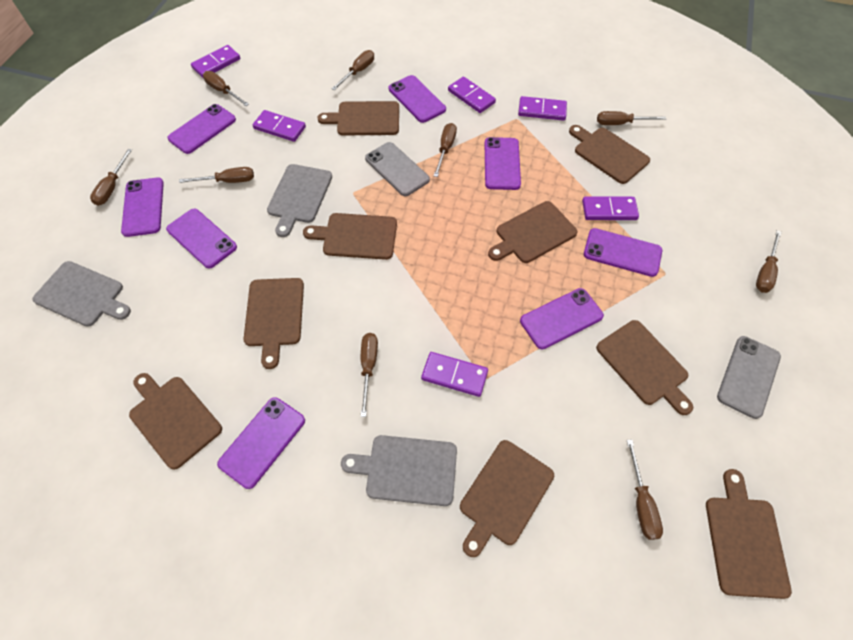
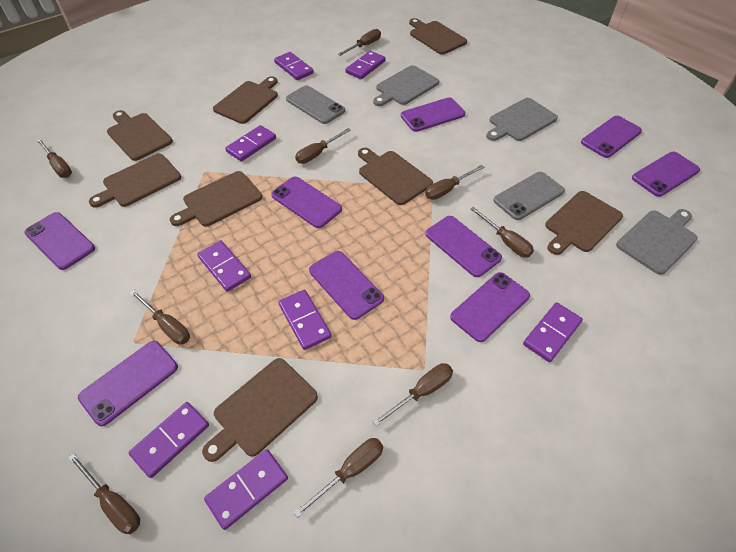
brown cutting board: [129,373,222,470] [244,278,304,369] [303,213,397,260] [317,101,399,135] [460,440,554,557] [488,201,578,263] [569,125,650,184] [596,320,693,415] [706,469,792,599] = 9 -> [89,154,181,208] [107,110,173,161] [170,171,262,227] [202,358,318,462] [213,76,278,124] [358,148,433,205] [409,18,467,55] [545,191,623,255] = 8
purple domino: [191,45,240,78] [253,110,306,142] [421,352,488,397] [448,76,496,113] [518,96,567,121] [582,197,639,220] = 6 -> [129,402,209,478] [197,240,251,292] [204,449,288,530] [225,125,276,162] [274,52,314,80] [278,290,332,350] [345,51,386,79] [523,302,583,362] = 8
purple phone: [121,177,164,237] [166,209,237,269] [167,104,236,154] [217,397,305,489] [389,75,446,123] [485,137,521,190] [520,288,604,349] [584,228,662,277] = 8 -> [24,212,95,270] [78,341,178,426] [271,177,342,228] [309,251,384,320] [401,97,465,132] [425,216,502,277] [450,272,530,342] [581,116,642,158] [632,152,700,197] = 9

